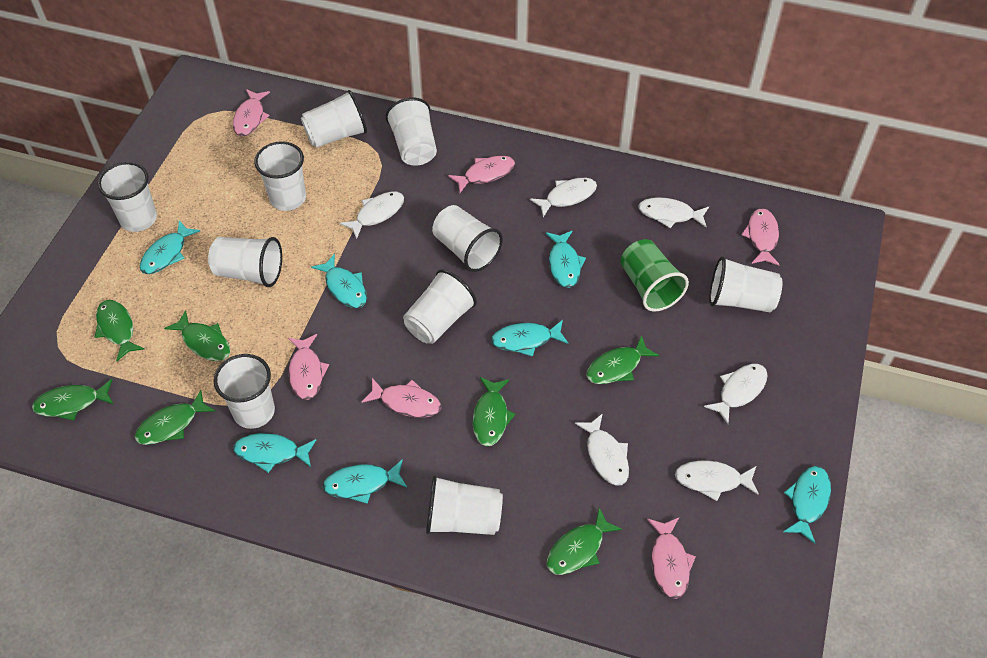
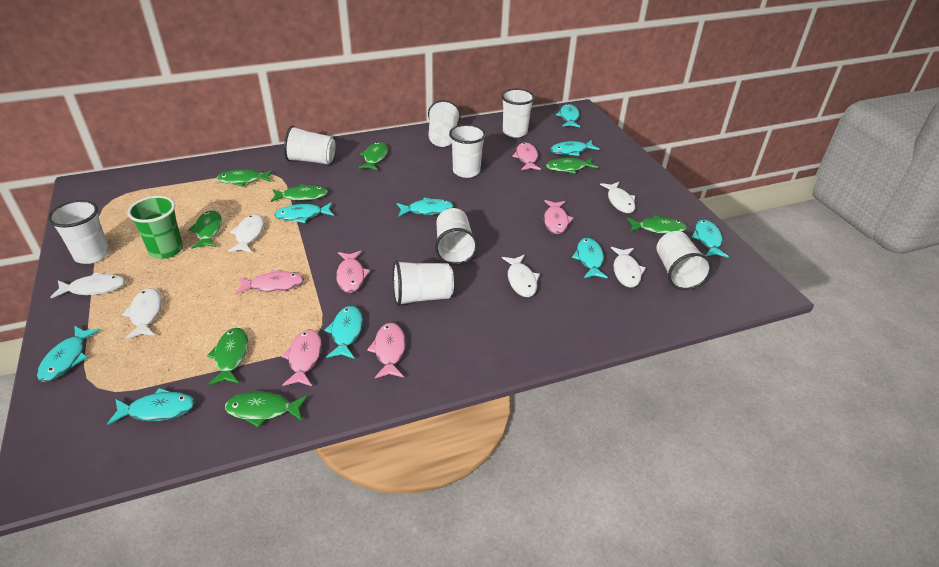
green fish: [32,379,113,421] [95,300,144,361] [135,390,215,445] [164,310,230,361] [473,377,515,446] [547,507,622,575] [586,335,659,384] = 7 -> [189,210,222,249] [207,328,248,385] [217,169,273,187] [225,392,308,428] [271,184,328,202] [358,142,388,171] [546,158,598,174] [627,215,687,234] = 8
turquoise fish: [140,220,200,274] [233,433,316,473] [311,254,367,308] [323,459,407,504] [491,320,569,356] [546,231,586,288] [783,466,831,543] = 7 -> [37,326,100,382] [107,388,195,425] [274,202,334,223] [325,306,363,359] [397,198,454,217] [550,140,599,156] [556,104,580,127] [572,238,608,279] [691,219,729,257] = 9
white cup: [98,162,157,232] [208,237,282,287] [213,354,275,429] [254,141,306,211] [301,90,367,148] [386,97,437,166] [403,269,477,344] [426,475,503,535] [432,205,503,272] [709,256,783,313] = 10 -> [48,200,110,264] [284,126,335,164] [393,260,454,306] [428,100,461,147] [435,208,478,265] [449,124,486,178] [501,89,535,138] [657,231,712,290] = 8

